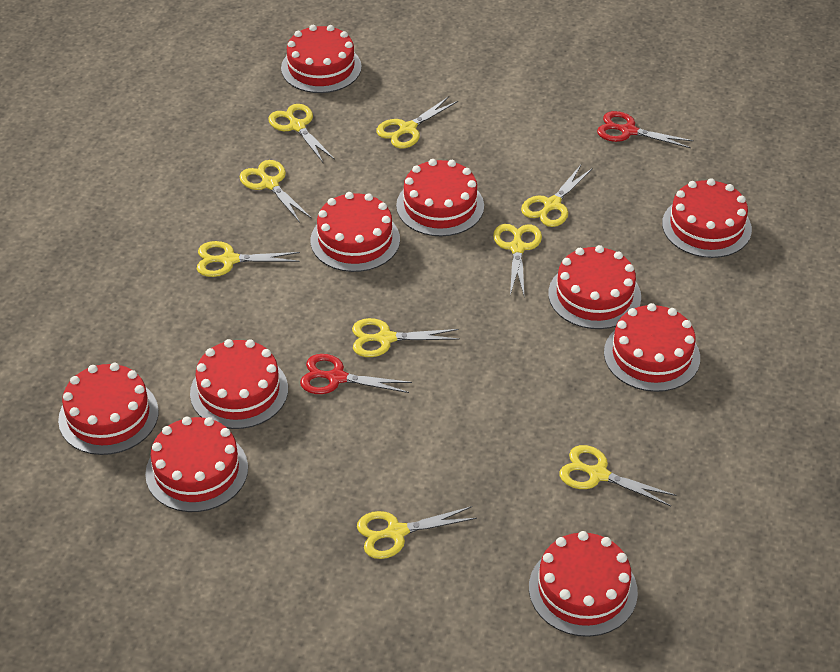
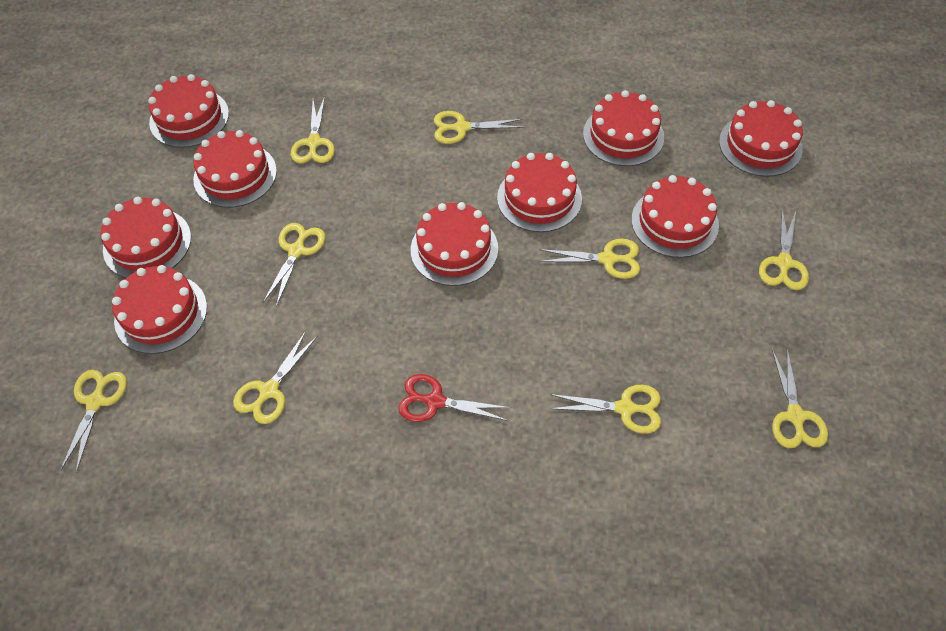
red cake: [58,363,159,455] [145,417,248,512] [190,339,288,429] [281,25,362,93] [311,192,400,272] [396,159,484,236] [529,531,638,637] [548,245,641,329] [604,303,700,392] [662,178,752,258] = 10 -> [101,197,191,278] [112,265,207,354] [148,74,229,148] [193,130,277,208] [411,202,498,286] [497,153,582,232] [583,90,664,166] [631,175,719,258] [719,100,803,177] = 9
red scissors: [300,354,412,394] [597,111,694,148] = 2 -> [398,374,511,422] = 1

